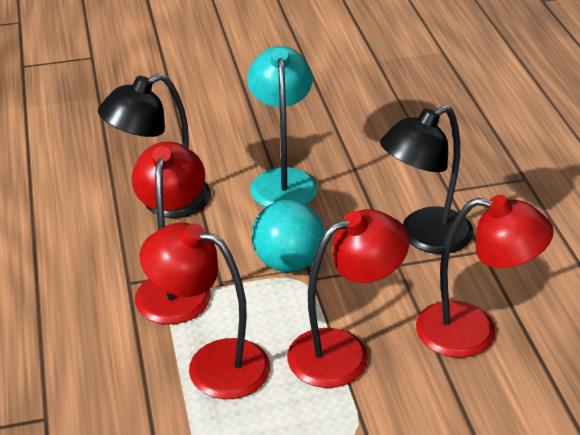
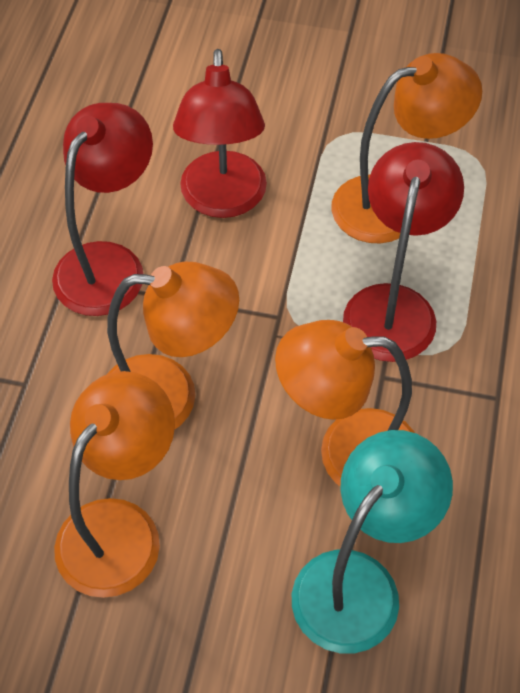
black lamp: [98,73,211,218] [380,105,474,254] = 2 -> none = 0
orange lamp: none = 0 -> [54,371,175,598] [106,262,239,430] [275,320,415,487] [332,53,482,243] = 4
red lamp: [132,141,211,324] [140,222,270,399] [287,209,409,388] [416,195,554,358] = 4 -> [52,103,153,316] [173,49,267,218] [343,142,464,362] = 3
turquoise ball: [252,200,324,272] = 1 -> none = 0

